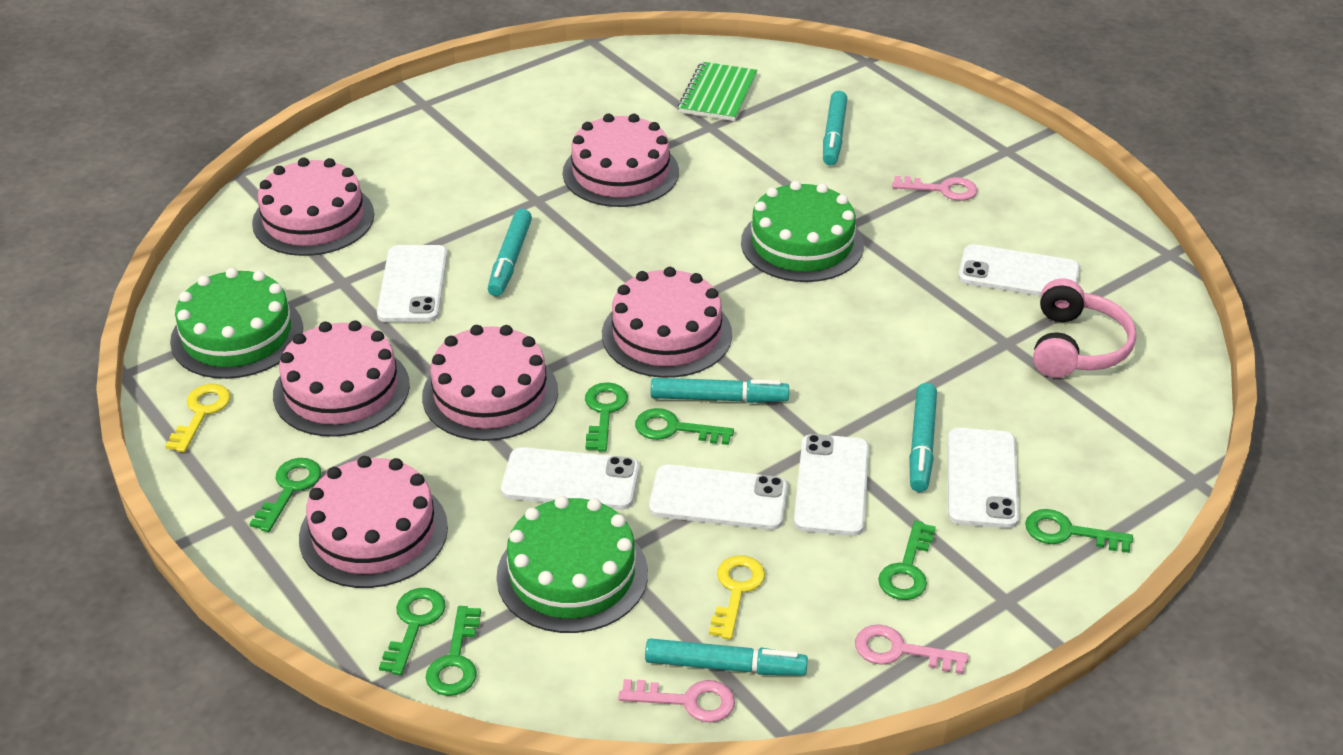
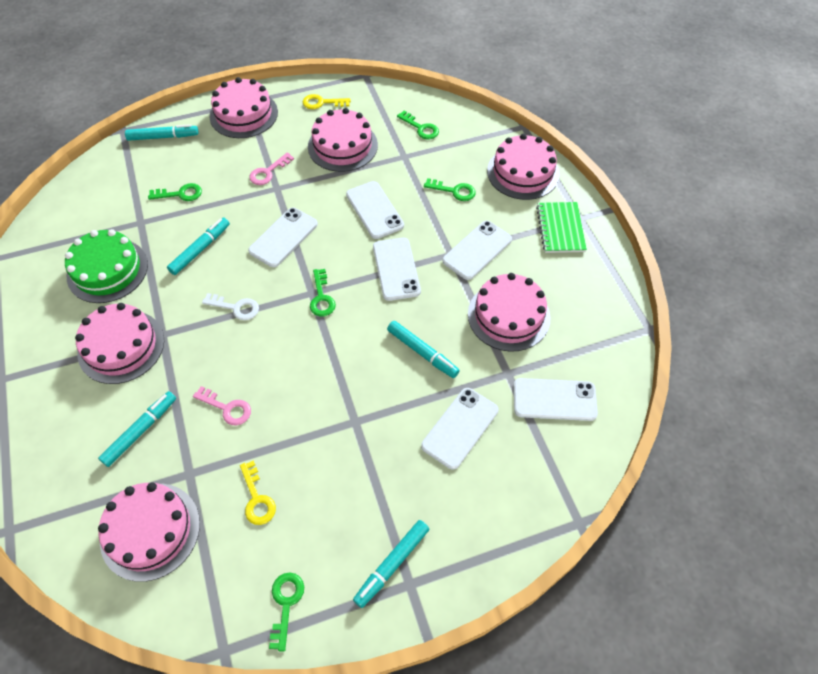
green cake: [170,268,303,379] [496,496,648,633] [741,181,864,282] = 3 -> [65,229,148,303] = 1
green key: [250,458,321,532] [379,588,446,675] [425,606,481,696] [585,382,628,452] [635,408,734,445] [878,520,936,600] [1025,509,1133,553] = 7 -> [148,183,202,201] [269,573,304,651] [310,269,336,317] [397,111,439,139] [424,178,476,201] = 5
pink headphones: [1033,278,1136,378] = 1 -> none = 0
pink key: [618,679,735,723] [855,624,969,674] [892,176,977,201] = 3 -> [193,386,251,425] [249,152,294,185] = 2
white key: none = 0 -> [202,293,259,320] = 1

